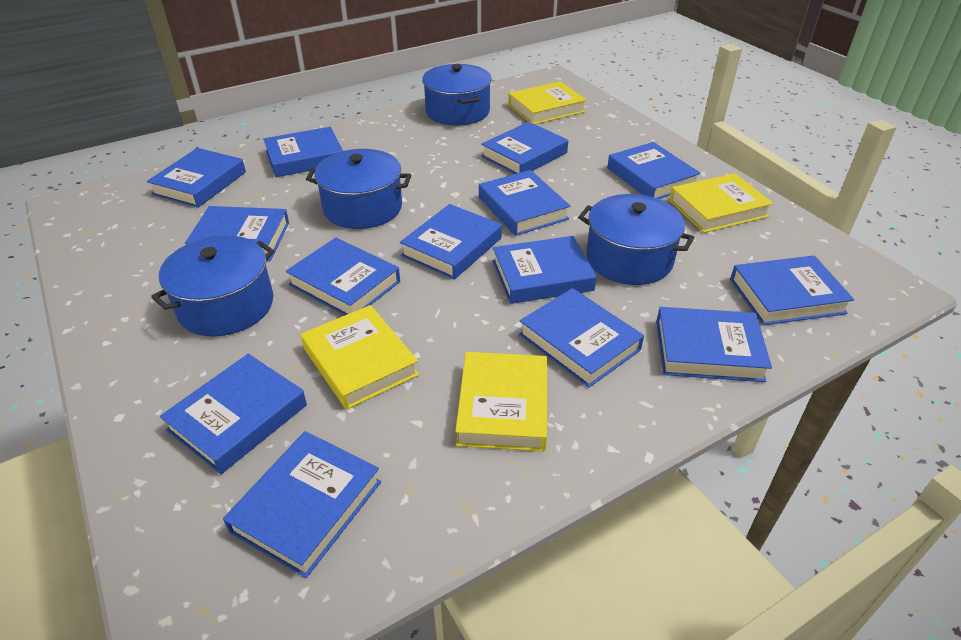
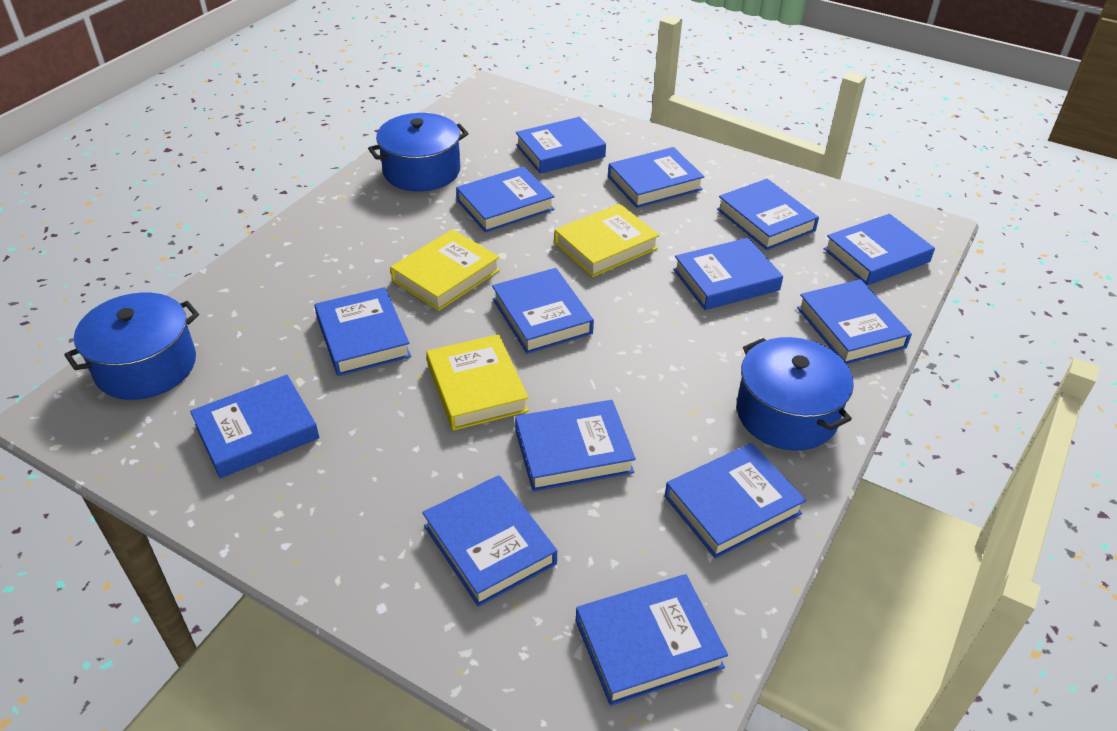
blue pot: [151,235,275,337] [306,149,411,229] [422,64,492,125] [578,194,694,285] = 4 -> [64,292,199,400] [368,113,469,191] [737,337,854,451] = 3
yellow book: [301,305,419,410] [455,352,547,452] [508,81,587,124] [669,173,773,233] = 4 -> [390,229,500,311] [426,334,529,431] [555,204,660,277] = 3

